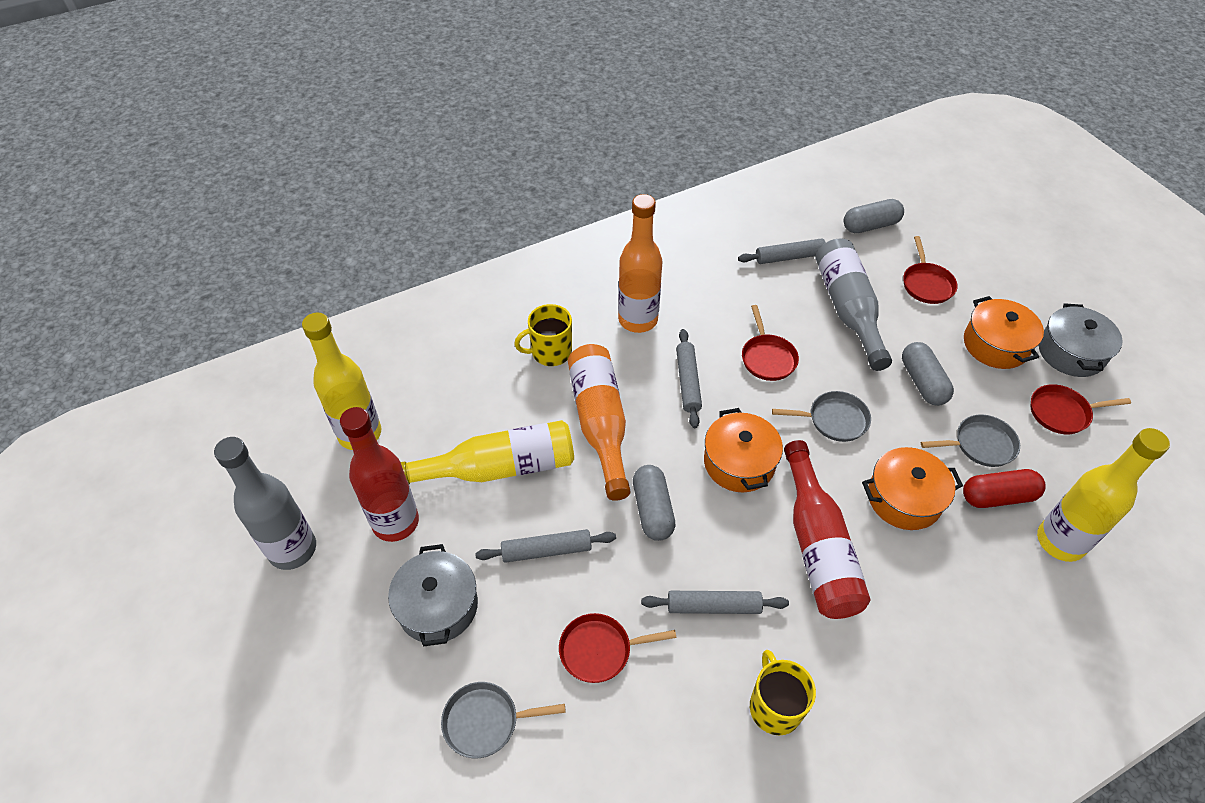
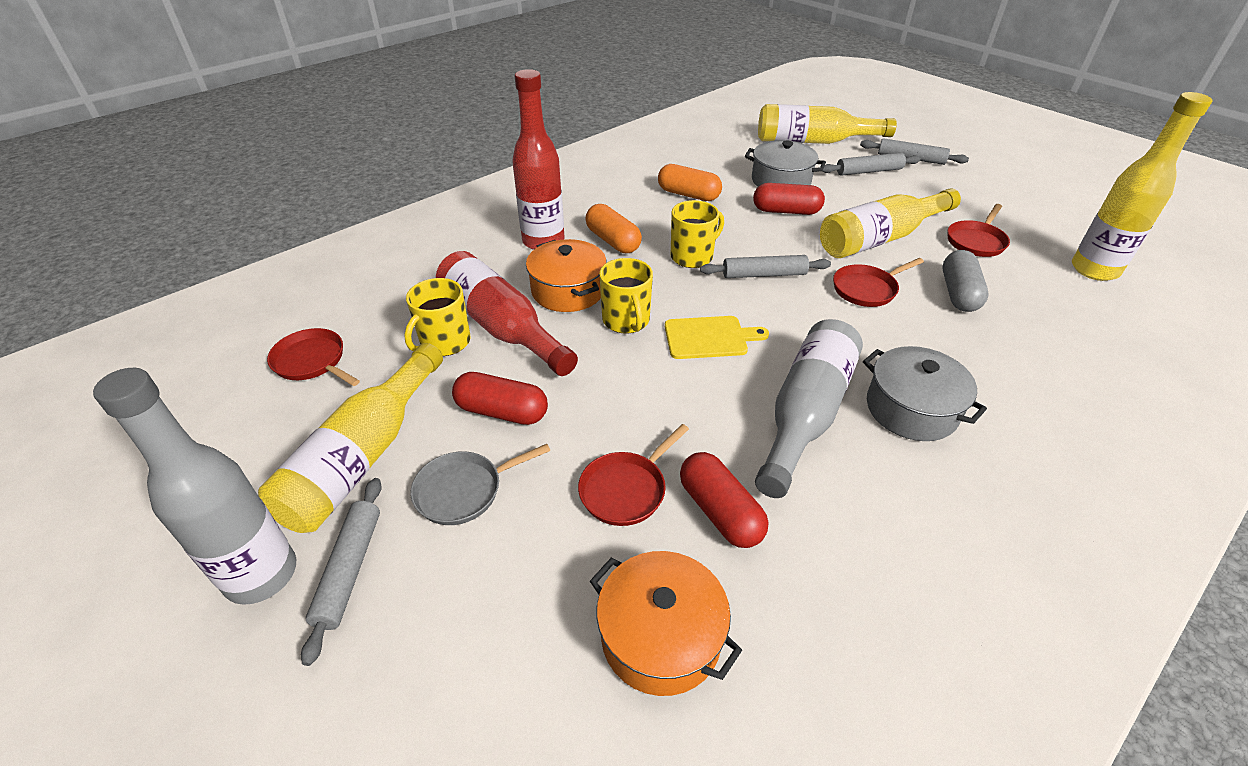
grey capsule: [633,465,675,541] [844,199,904,233] [902,342,954,406] = 3 -> [943,250,988,312] = 1
grey pan: [441,682,566,758] [772,391,871,442] [921,415,1020,467] = 3 -> [410,444,550,525] = 1
orange bottle: [568,344,630,501] [618,194,662,333] = 2 -> none = 0
orange capsule: none = 0 -> [585,204,642,253] [658,164,722,201] = 2
orange pot: [704,408,783,492] [862,447,963,530] [964,296,1044,369] = 3 -> [526,239,607,312] [590,551,742,696] = 2
red capsule: [963,469,1046,508] = 1 -> [452,372,548,425] [680,452,768,548] [753,183,825,215] = 3
yellow bottle: [302,313,381,450] [401,420,574,484] [1037,428,1170,562] = 3 -> [258,343,443,533] [758,104,897,144] [820,188,961,258] [1072,92,1213,281] = 4
yellow cutting board: none = 0 -> [665,316,769,359] = 1
yellow mug: [514,304,572,366] [750,650,816,735] = 2 -> [404,278,471,356] [599,258,653,334] [671,200,724,268] = 3

